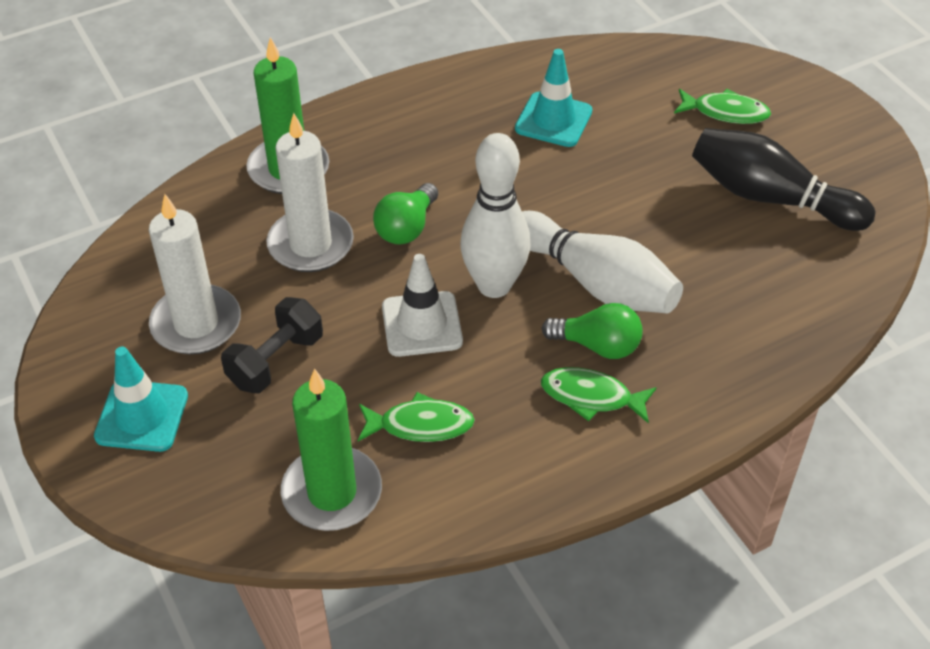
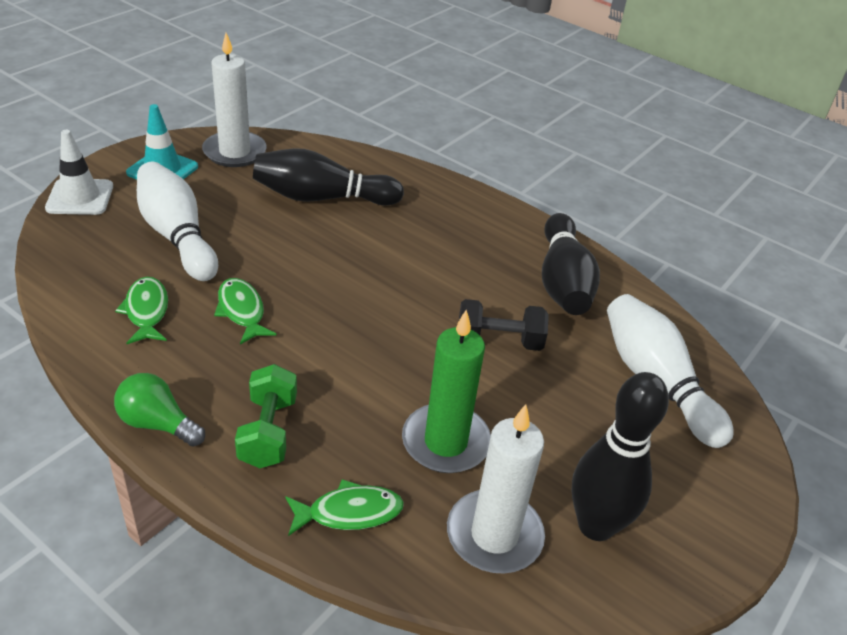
black bowling pin: [692,128,875,231] = 1 -> [253,148,404,206] [542,213,600,315] [571,372,669,541] = 3
green candle: [247,37,329,194] [281,369,382,531] = 2 -> [402,310,491,473] = 1
green dumbbell: none = 0 -> [235,364,297,468] = 1
green light bulb: [373,183,438,245] [541,303,643,359] = 2 -> [114,373,205,447] = 1
turquoise traffic cone: [94,347,188,452] [515,49,592,147] = 2 -> [126,104,198,180] = 1

